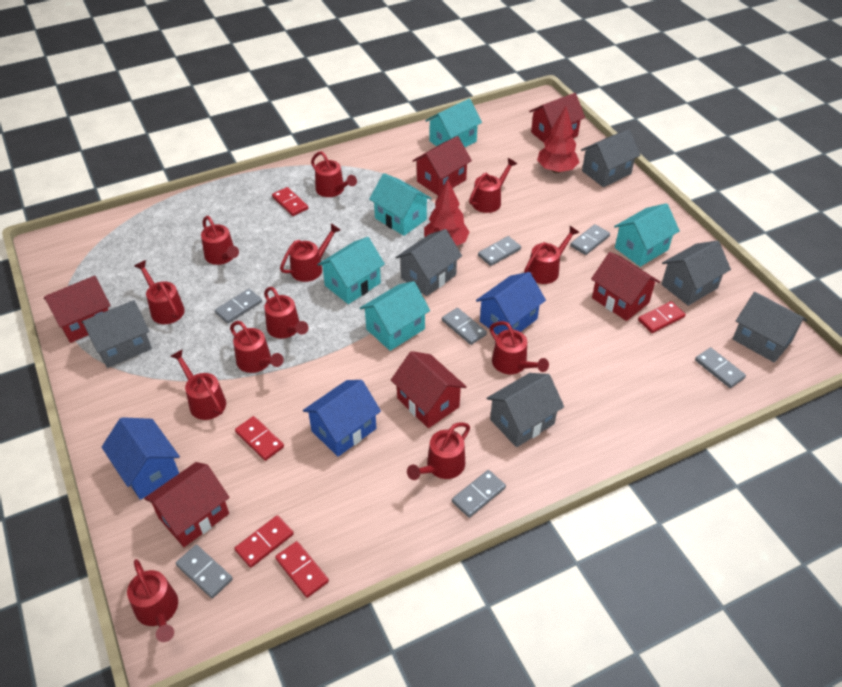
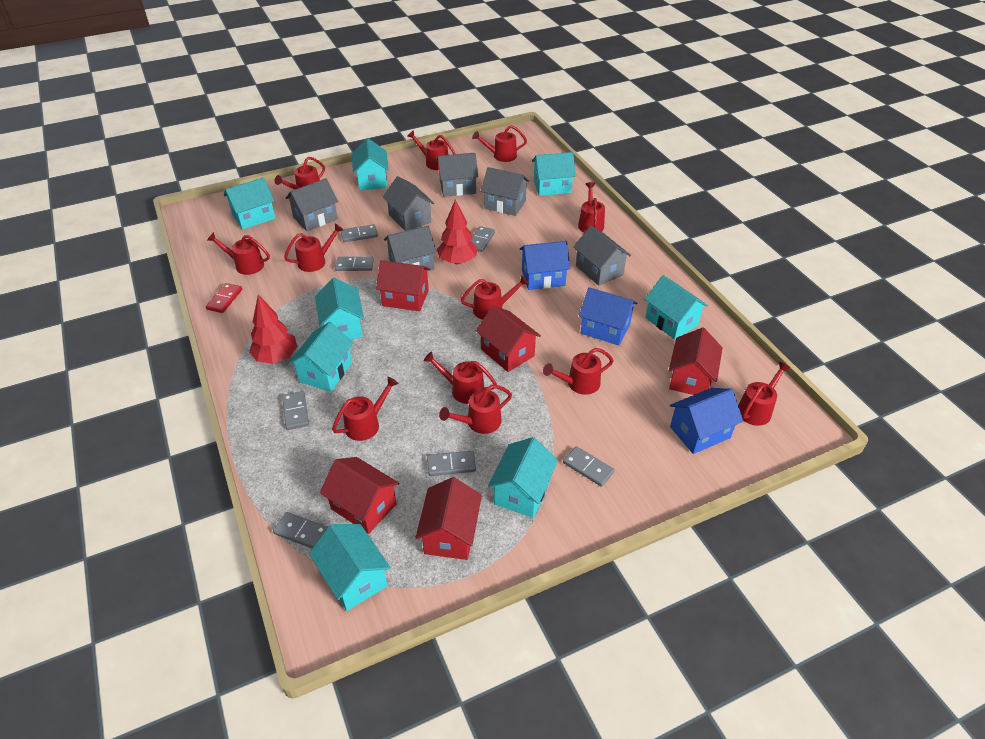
red domino: [234,515,294,568] [235,416,284,461] [272,187,308,216] [275,541,329,598] [638,301,686,333] = 5 -> [206,283,242,313] = 1
red house: [44,276,111,343] [144,462,230,547] [391,351,467,428] [412,136,472,196] [529,93,585,143] [591,252,660,321] = 6 -> [320,457,399,534] [376,260,431,311] [415,477,482,560] [476,305,541,372] [669,327,723,395] = 5
turquoise house: [317,237,385,304] [360,281,430,351] [369,173,432,236] [425,99,482,147] [614,203,680,267] = 5 -> [224,177,276,230] [288,322,354,392] [309,524,391,611] [315,277,364,339] [352,138,389,190] [488,437,558,518] [532,152,576,196] [645,275,708,340] = 8

